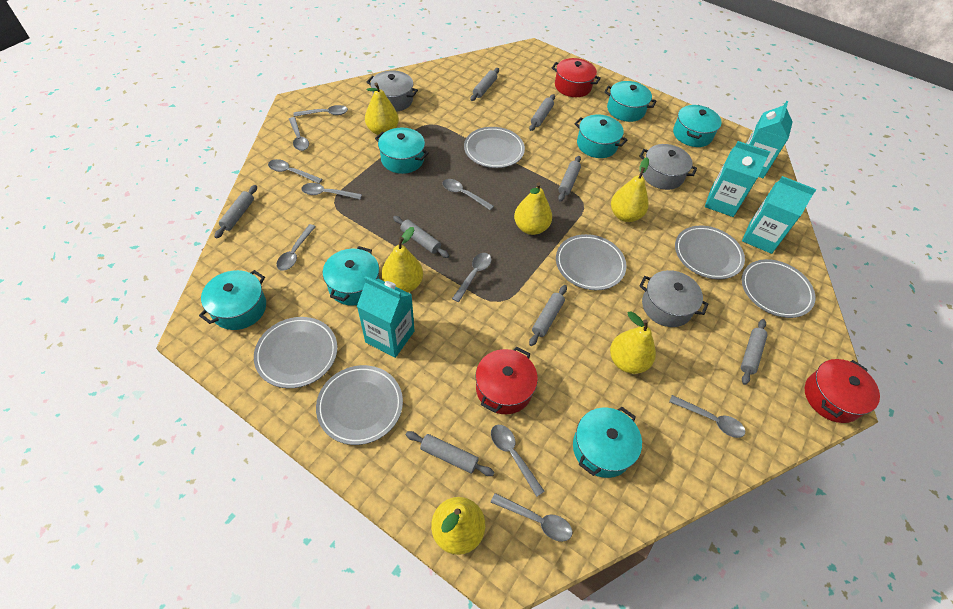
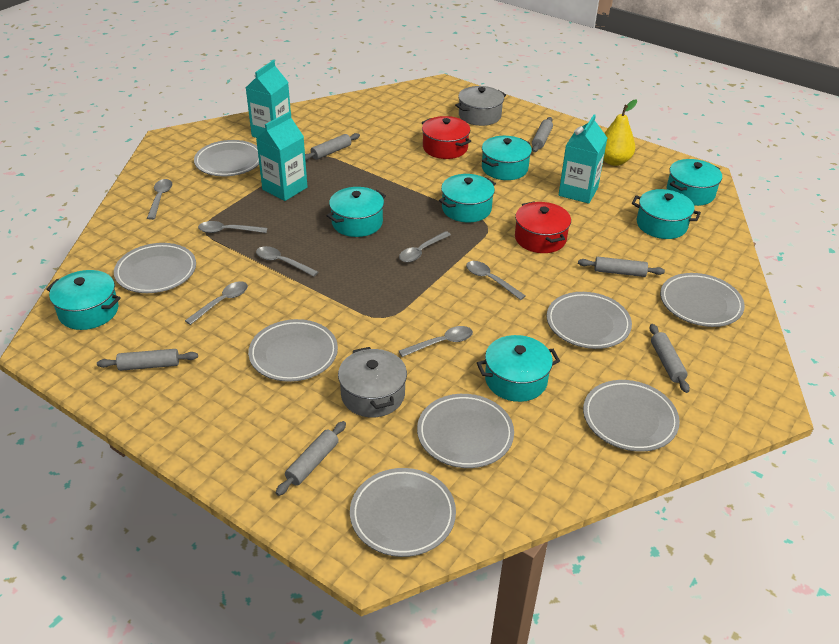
grey plate: [254,317,338,388] [316,365,403,445] [464,127,525,168] [556,234,627,290] [675,226,745,280] [742,259,815,318] = 6 -> [114,243,196,293] [194,140,259,176] [248,319,338,382] [350,468,456,557] [417,394,514,468] [547,292,632,349] [583,380,680,452] [660,273,745,327] = 8
grey pot: [367,70,418,112] [639,144,697,190] [640,270,708,327] = 3 -> [338,347,407,417] [455,86,506,126] = 2
grey rolling pin: [215,185,257,238] [393,216,449,258] [406,431,495,476] [470,68,499,101] [529,94,555,131] [529,285,567,346] [558,156,581,202] [741,319,768,385] = 8 -> [97,349,198,371] [276,421,346,496] [305,133,360,161] [532,117,553,152] [578,257,665,277] [649,324,690,393] = 6
grey spoon: [268,159,322,184] [276,224,316,271] [289,117,309,151] [294,105,348,117] [301,183,362,199] [443,179,494,210] [452,253,492,302] [491,425,545,497] [491,493,573,542] [669,395,745,438] = 10 -> [147,179,172,220] [185,281,248,325] [198,221,267,233] [256,246,318,277] [399,231,451,262] [399,326,473,357] [466,261,525,300] = 7
red pot: [476,347,538,414] [551,58,601,97] [805,359,880,423] = 3 -> [422,116,471,159] [515,201,571,253] = 2
turquoise carton: [357,276,414,358] [705,141,771,217] [742,176,816,254] [746,101,793,178] = 4 -> [246,60,291,138] [256,111,308,201] [559,115,607,204] = 3
yellow pear: [365,83,399,135] [381,227,423,292] [431,497,485,555] [514,182,552,235] [610,311,656,374] [611,157,649,222] = 6 -> [603,99,637,166] = 1

